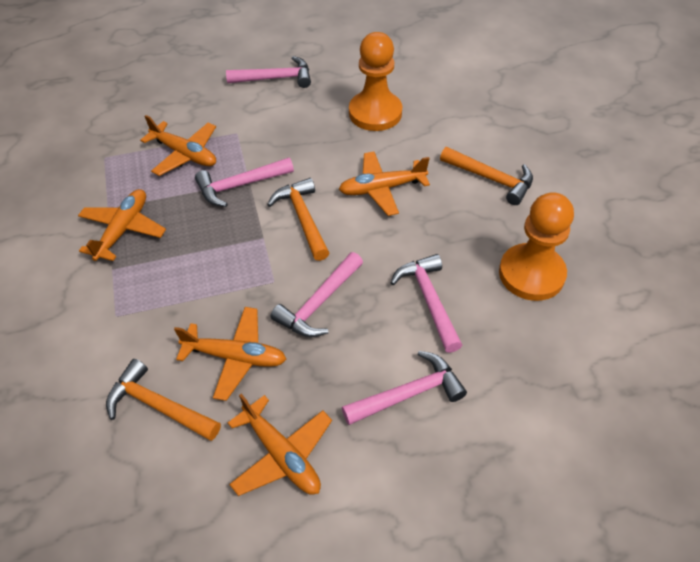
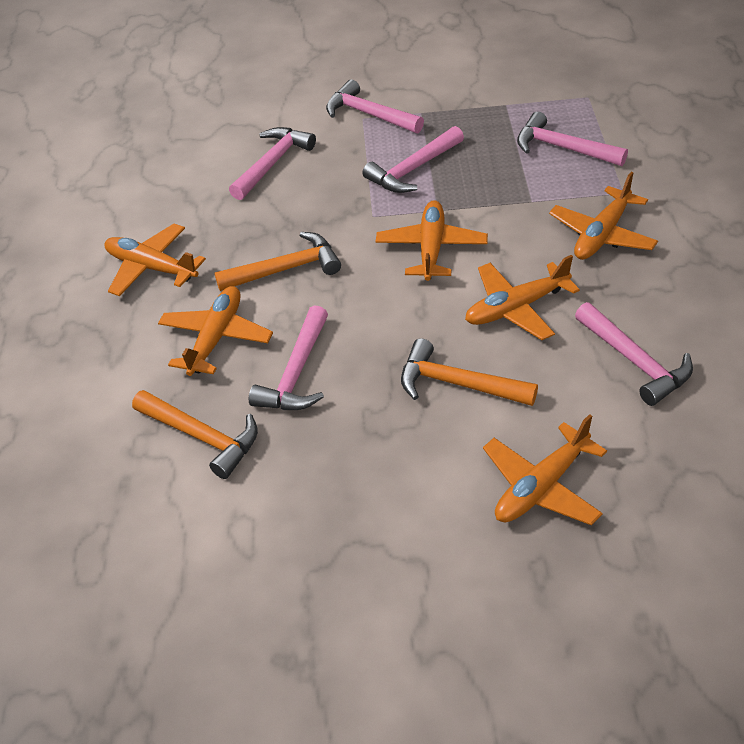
orange pawn: [349,32,402,131] [499,192,574,301] = 2 -> none = 0
orange plane: [78,189,166,261] [140,115,216,176] [174,307,286,401] [228,394,332,496] [339,152,430,216] = 5 -> [104,224,206,296] [158,286,273,376] [376,200,488,281] [465,255,580,340] [483,414,607,525] [549,172,658,260] = 6
pink hammer: [195,158,294,207] [226,56,311,88] [270,252,363,337] [342,351,467,425] [390,254,462,353] = 5 -> [229,127,316,200] [249,305,328,410] [326,79,424,133] [362,126,464,193] [517,112,628,166] [575,302,693,406] = 6

